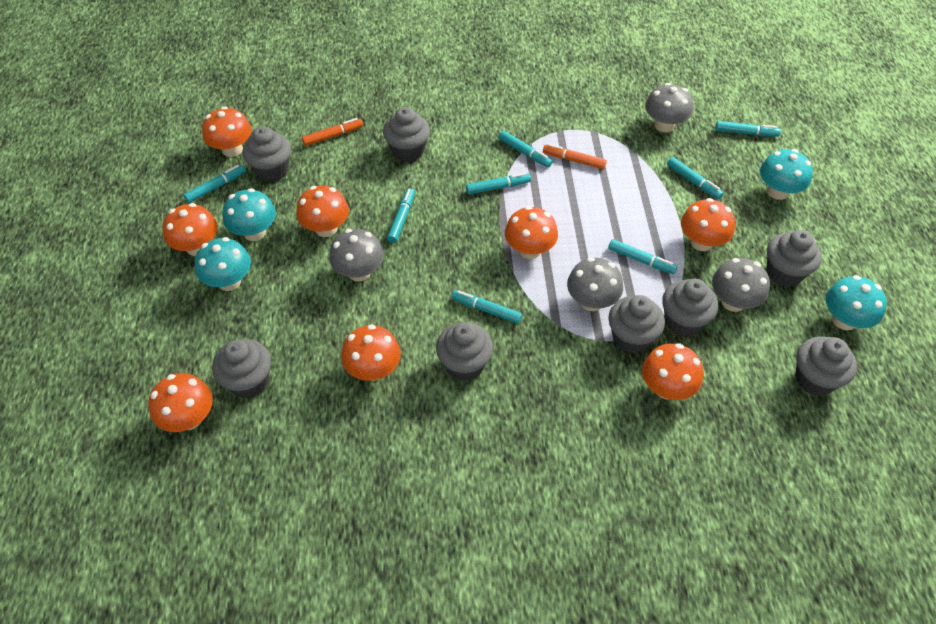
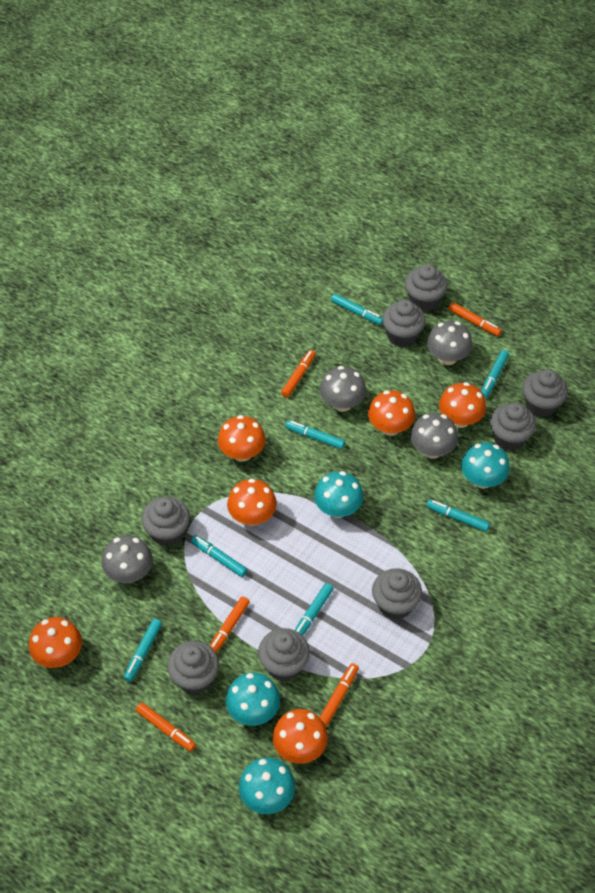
orange marker: [302,118,363,146] [543,144,607,169] = 2 -> [136,702,196,752] [210,596,250,653] [281,350,316,398] [319,663,359,726] [449,302,502,336] = 5
orange mushroom: [148,373,213,432] [163,203,218,256] [202,106,252,157] [296,186,349,237] [341,324,401,381] [505,206,558,259] [642,343,703,400] [681,198,735,251] = 8 -> [29,617,82,668] [218,415,266,462] [227,478,277,526] [273,709,328,764] [368,390,415,436] [439,382,486,428] = 6
turquoise marker: [184,165,246,203] [387,188,415,243] [452,290,522,324] [466,173,531,194] [498,131,553,168] [608,239,677,274] [667,157,724,199] [715,121,781,137] = 8 -> [124,619,162,682] [191,535,248,577] [285,420,345,449] [295,583,334,636] [331,294,383,325] [427,499,490,532] [481,350,509,398] = 7

